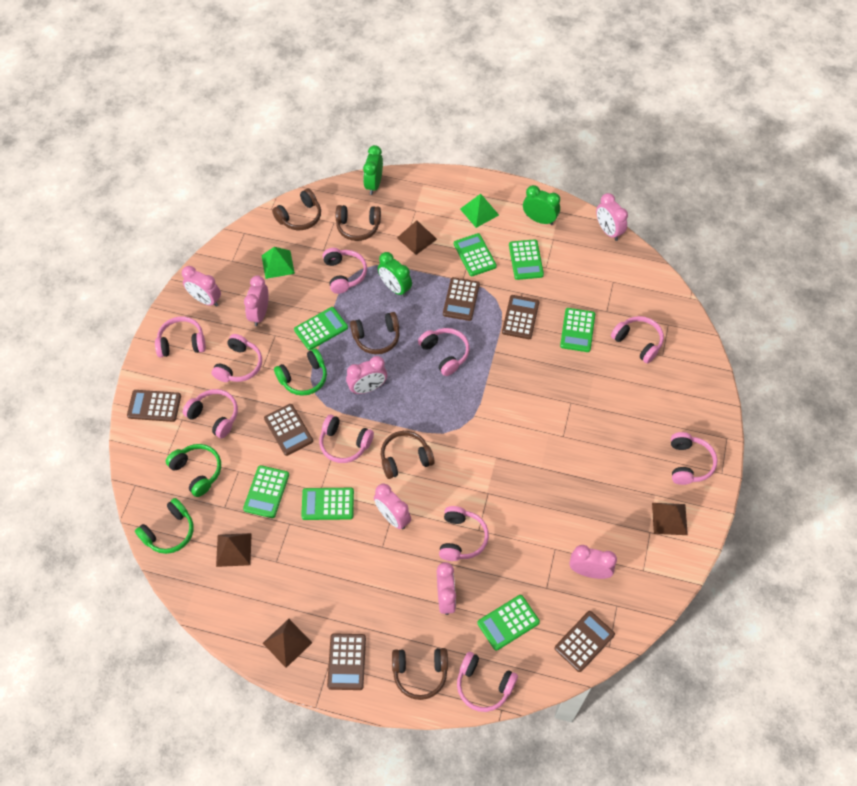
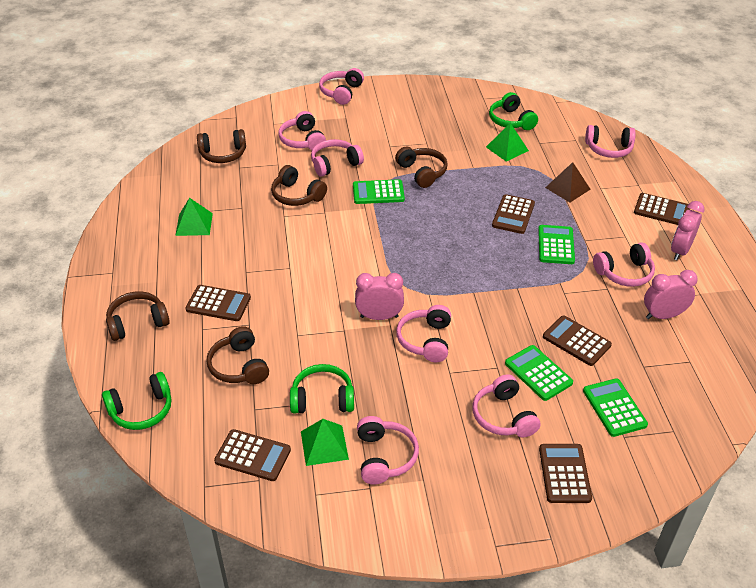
brown pyramid: [216,533,252,567] [263,619,312,668] [397,220,437,255] [652,503,688,535] = 4 -> [545,162,590,202] = 1
green calculator: [243,465,289,518] [294,307,348,350] [301,488,354,520] [454,233,497,276] [477,595,540,651] [509,239,544,280] [560,308,595,352] = 7 -> [353,179,405,204] [505,345,573,401] [538,225,575,264] [583,378,648,437] = 4
green clock: [363,145,383,195] [378,252,412,297] [523,185,560,225] = 3 -> none = 0
green pyramid: [261,247,295,279] [460,194,499,228] = 2 -> [175,198,213,236] [301,419,349,466] [486,123,529,162] = 3
pink clock: [182,266,221,307] [244,275,269,326] [346,356,387,394] [374,483,411,530] [437,562,456,615] [569,545,617,579] [596,193,628,241] = 7 -> [355,273,404,320] [644,270,698,319] [671,201,705,260] = 3
pink headphones: [155,316,206,357] [183,389,238,438] [211,334,262,382] [319,415,374,463] [323,248,367,294] [418,328,470,376] [439,506,489,561] [457,652,518,712] [611,316,664,363] [671,432,717,485] = 10 -> [278,111,326,150] [311,139,364,177] [319,68,364,105] [357,416,419,485] [396,305,451,362] [473,374,540,437] [585,125,636,158] [593,242,655,287] = 8

